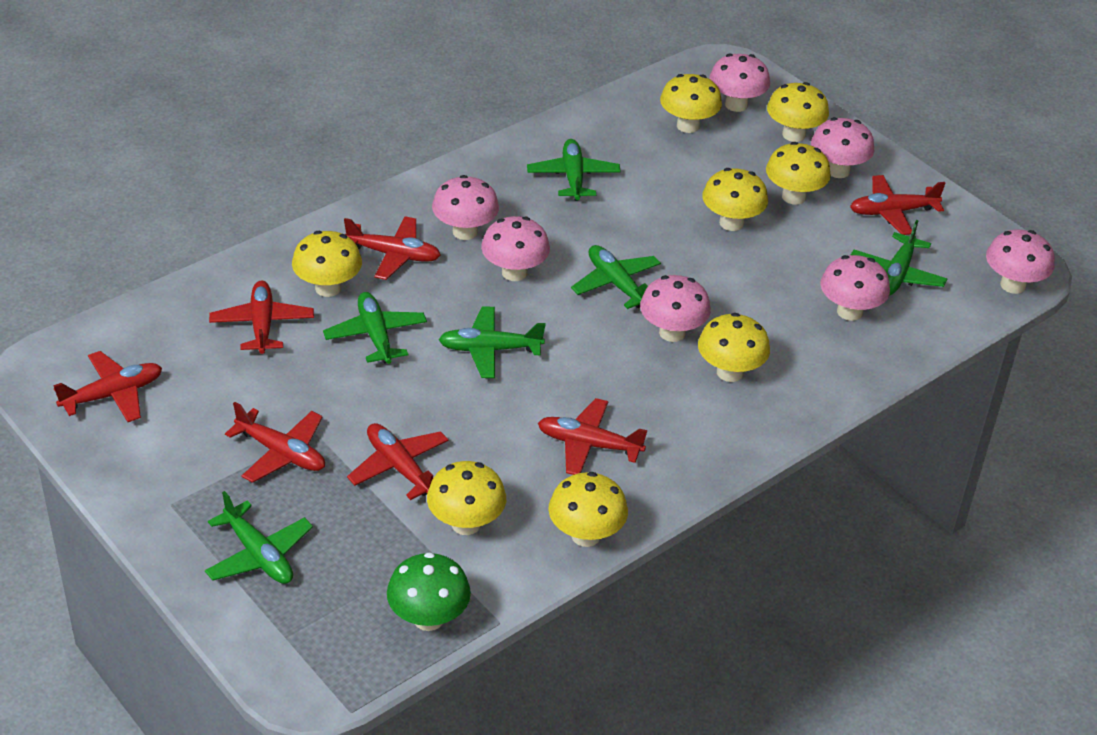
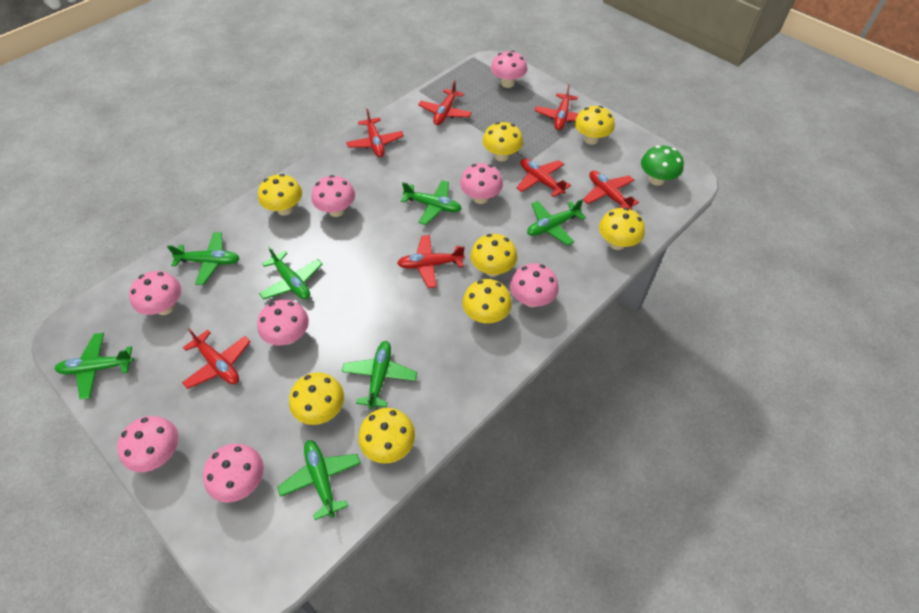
green plane: [205,491,313,584] [323,292,427,364] [439,307,546,378] [527,139,621,201] [571,245,661,309] [851,220,947,296] = 6 -> [54,333,134,399] [167,232,240,285] [259,246,322,299] [278,440,361,520] [342,341,417,409] [401,180,462,225] [527,199,586,246] = 7
pink mushroom: [432,175,499,240] [481,216,550,281] [640,275,711,342] [709,53,770,112] [811,117,874,178] [820,255,890,321] [986,229,1055,294] = 7 -> [117,416,179,472] [129,271,181,315] [203,443,264,503] [257,299,309,346] [311,175,355,217] [460,163,503,204] [491,50,527,88] [510,263,559,307] = 8

